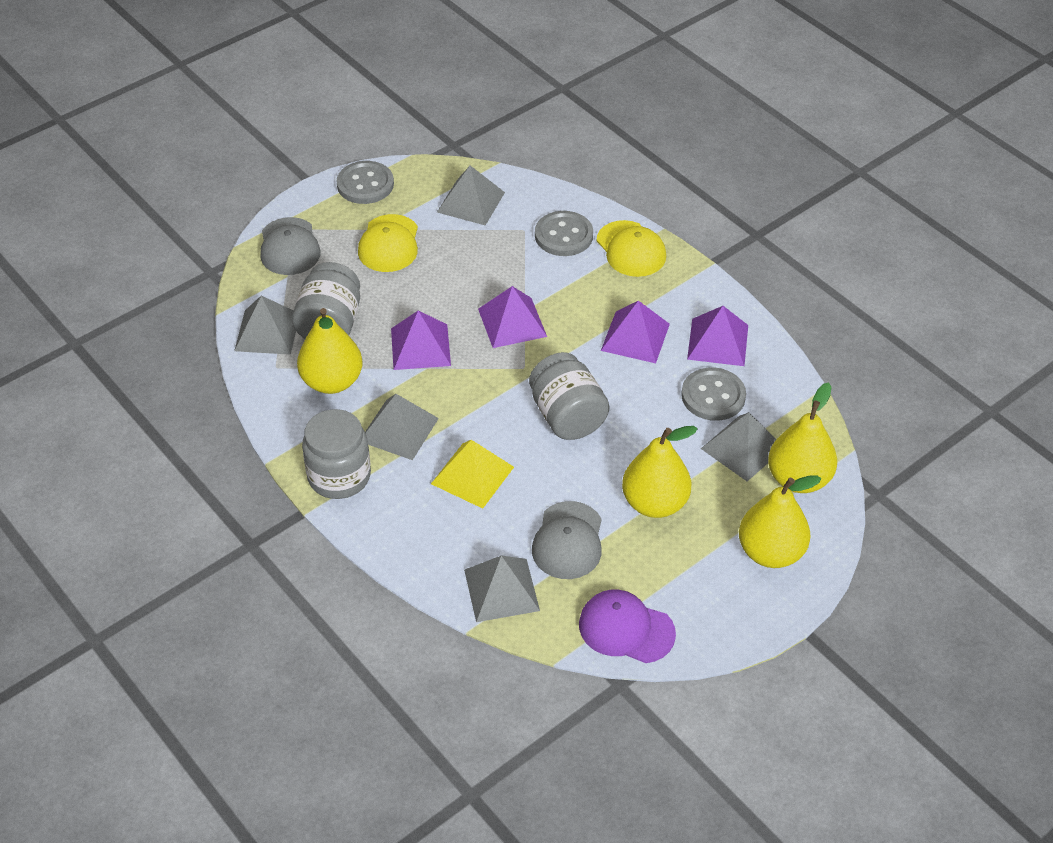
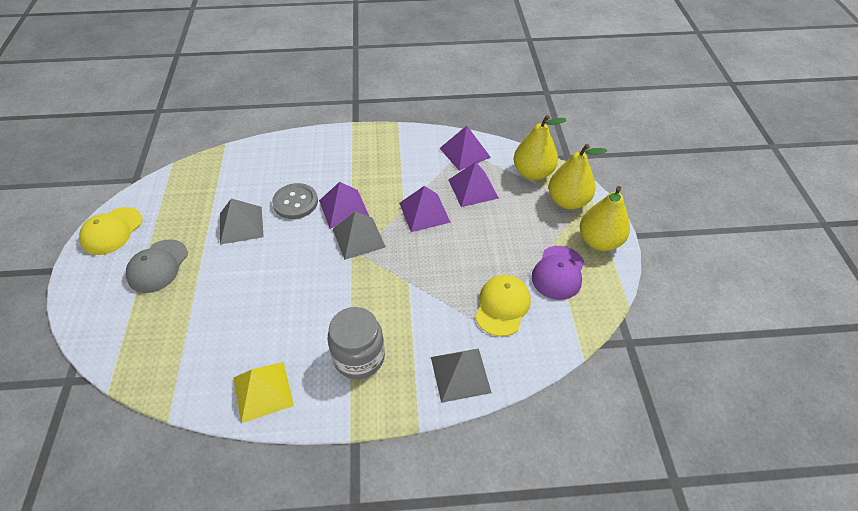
grey button: [337,161,394,204] [535,211,593,256] [681,368,746,421] = 3 -> [272,183,318,219] = 1
grey cap: [260,217,321,275] [532,501,602,579] = 2 -> [126,239,188,293] = 1
grey jar: [292,262,360,339] [302,409,371,499] [529,352,609,440] = 3 -> [327,307,385,379] = 1
grey pyramid: [234,296,296,355] [365,394,439,460] [437,166,505,226] [464,555,540,622] [701,412,776,481] = 5 -> [220,198,264,244] [333,212,386,260] [431,348,492,403] = 3
yellow pear: [297,308,363,394] [622,426,697,518] [739,475,821,568] [768,383,837,493] = 4 -> [514,115,567,180] [549,144,607,210] [580,186,630,251] = 3

